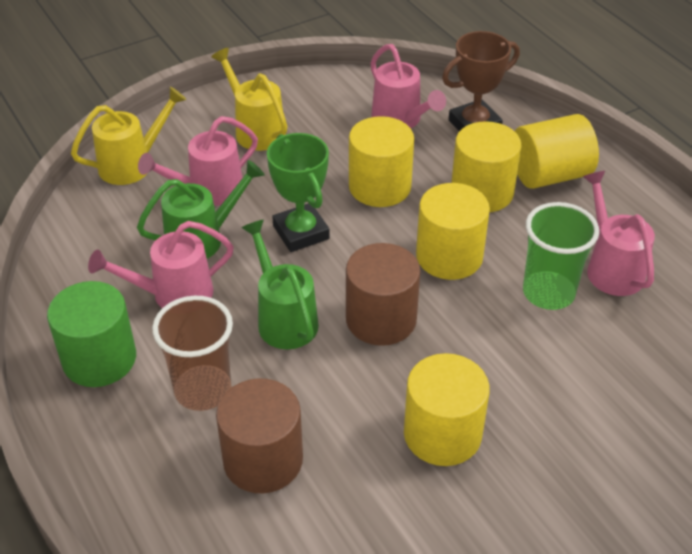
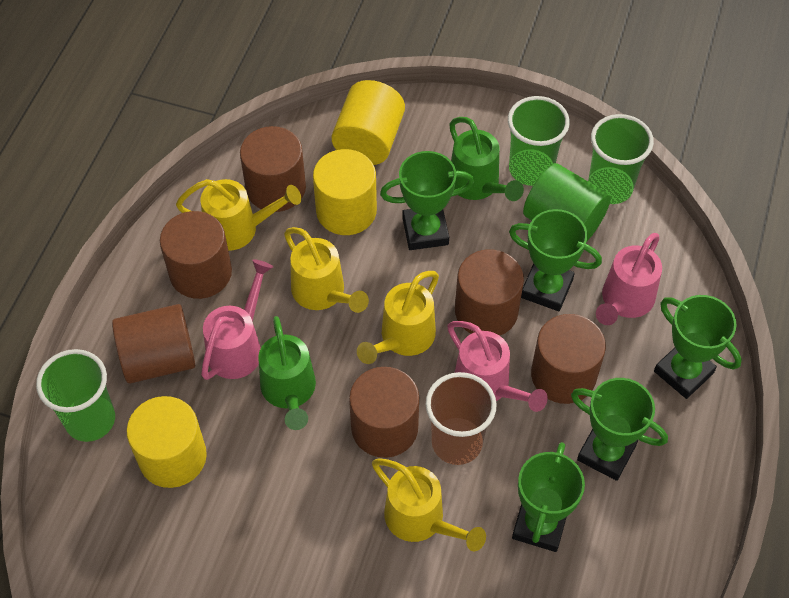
brown cylinder: [216,379,303,493] [346,243,420,346] = 2 -> [112,304,195,383] [160,211,232,299] [240,126,306,212] [349,367,419,458] [455,249,524,336] [531,314,606,404] = 6
brown trophy: [442,31,520,132] = 1 -> none = 0
green cup: [523,202,599,310] = 1 -> [36,349,115,442] [508,96,570,186] [588,114,654,204] = 3
green trophy: [267,133,330,252] = 1 -> [380,151,474,250] [509,209,602,311] [512,442,585,552] [571,378,668,481] [654,295,742,399] = 5
pink watering can: [88,221,234,308] [138,116,258,206] [370,44,446,128] [583,171,655,296] = 4 -> [201,259,273,380] [447,321,548,412] [596,233,662,325] = 3
yellow cylinder: [349,116,414,207] [404,353,490,466] [416,183,490,280] [451,121,521,212] [515,114,599,189] = 5 -> [127,396,207,488] [313,149,377,235] [331,80,405,165] = 3
yellow watering can: [71,87,187,185] [211,48,287,151] = 2 -> [176,179,301,251] [284,227,369,313] [357,271,439,364] [372,458,486,551] = 4

